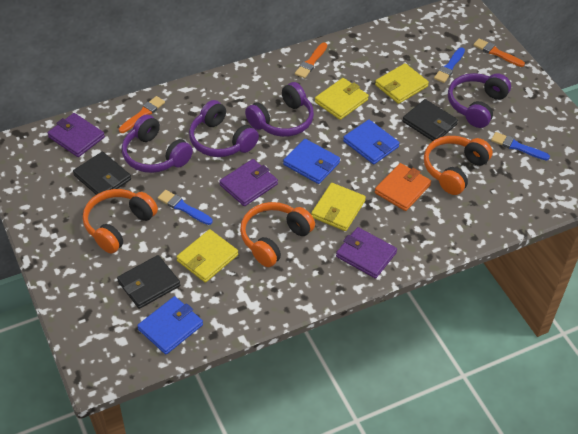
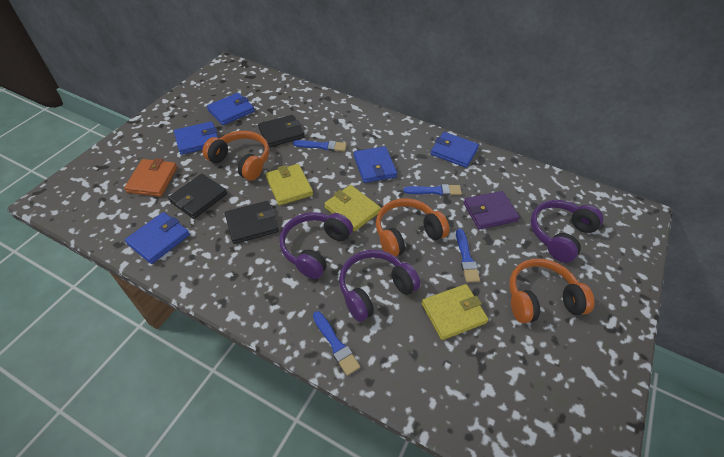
blue brush: [158,190,213,225] [434,48,465,83] [491,132,550,161] = 3 -> [293,140,346,152] [313,311,360,376] [403,184,462,196] [456,229,480,282] = 4
blue wallet: [137,296,203,355] [283,139,340,184] [343,120,400,164] = 3 -> [125,212,190,264] [174,121,218,155] [207,93,255,125] [354,146,397,183] [431,132,479,168] = 5
orange brush: [119,96,165,133] [295,42,327,78] [473,38,525,67] = 3 -> none = 0
purple headphones: [122,115,193,173] [189,100,259,157] [245,82,314,137] [448,73,511,128] = 4 -> [279,212,353,279] [339,250,421,322] [530,200,603,263] = 3
purple wallet: [47,113,105,157] [219,159,278,206] [336,227,397,279] = 3 -> [464,191,520,230] = 1
yellow wallet: [177,229,238,283] [311,183,366,231] [315,78,369,120] [375,63,429,104] = 4 -> [266,164,313,206] [324,185,381,231] [422,284,489,340] = 3

